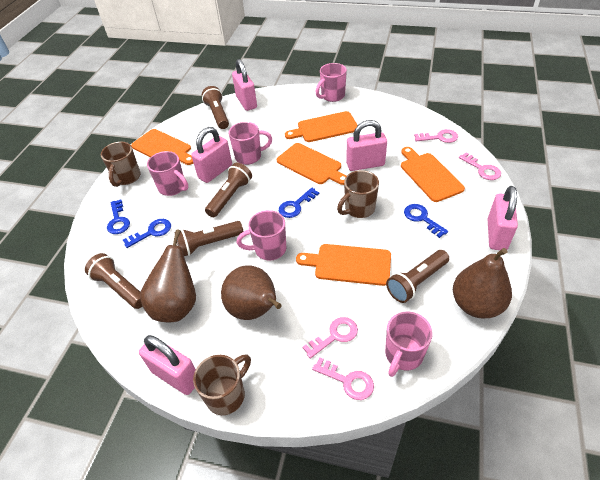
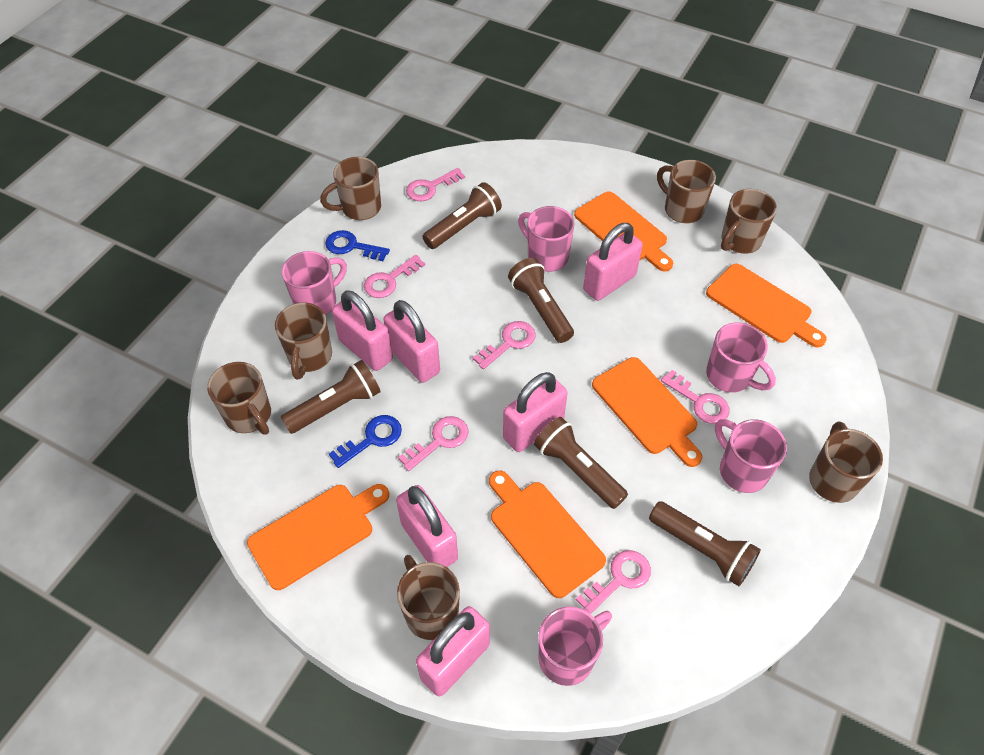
blue key: [107,200,130,234] [123,219,171,248] [279,188,319,218] [404,204,448,238] = 4 -> [325,230,390,261] [329,415,402,468] = 2
brown mug: [101,142,141,187] [193,355,251,415] [337,170,379,218] = 3 -> [207,362,271,435] [275,303,332,379] [320,157,381,220] [397,555,460,640] [657,160,716,223] [721,189,777,254] [809,421,883,503] = 7
brown pear: [140,229,196,322] [221,265,282,320] [453,248,512,318] = 3 -> none = 0
pink key: [302,317,358,359] [312,357,374,400] [414,129,458,143] [459,152,501,180] = 4 -> [364,255,425,298] [398,416,469,471] [406,168,465,201] [473,321,536,370] [576,550,651,614] [661,370,729,424] = 6
pink padlock: [139,335,196,395] [191,127,232,183] [232,59,257,111] [346,120,387,171] [487,186,518,250] = 5 -> [332,290,393,371] [383,300,440,383] [396,485,458,567] [416,606,490,696] [503,372,568,452] [583,223,643,301] = 6

